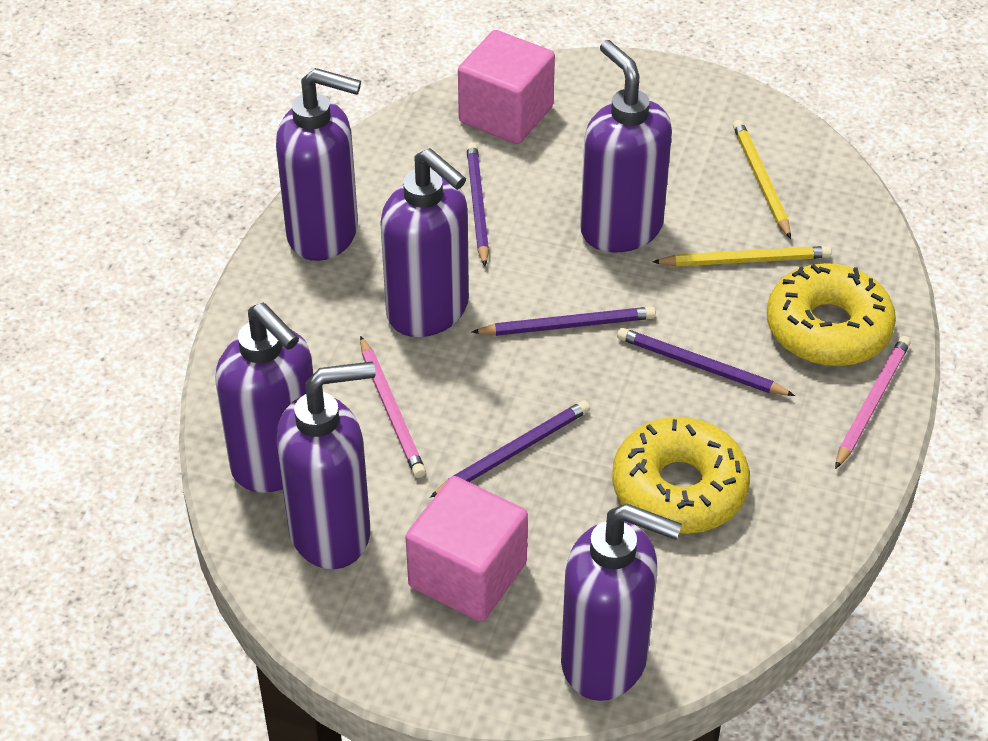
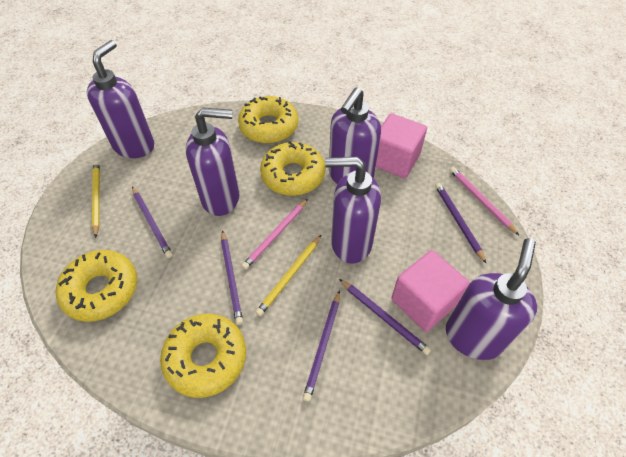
purple pencil: [430,400,590,497] [466,142,489,266] [472,307,656,336] [617,328,795,396] = 4 -> [132,187,173,258] [221,230,243,325] [303,290,340,402] [339,279,431,355] [435,183,486,263] = 5
purple soap dispenser: [215,303,313,493] [276,68,361,261] [276,361,375,569] [380,148,469,337] [561,503,682,701] [580,40,672,252] = 6 -> [87,40,154,158] [186,107,239,216] [325,157,381,264] [329,88,381,184] [446,238,537,360] = 5
yellow donut: [612,417,750,534] [767,263,896,366] = 2 -> [56,250,137,322] [160,314,246,398] [238,96,298,143] [260,141,325,196] = 4

